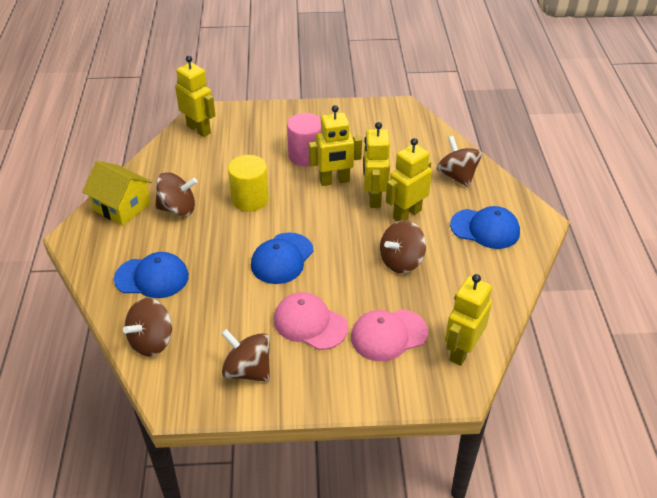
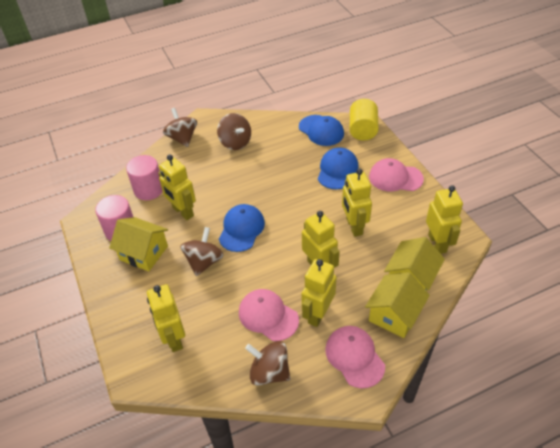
brown spinning top: [123,298,172,357] [155,172,197,216] [221,329,270,382] [380,221,426,273] [437,136,482,188] = 5 -> [163,108,197,147] [180,227,224,276] [217,113,251,150] [245,341,291,385] = 4
pink cap: [274,292,348,350] [351,309,428,361] = 2 -> [239,289,299,341] [325,326,385,388] [369,158,424,192] = 3
pink cylinder: [287,113,322,166] = 1 -> [95,195,133,241] [126,155,163,200] = 2
yellow house: [82,161,152,226] = 1 -> [109,217,168,271] [365,272,430,338] [384,237,445,291] = 3
yellow robot: [175,56,215,137] [309,105,362,186] [363,122,390,208] [386,138,432,222] [445,274,492,366] = 5 -> [147,284,185,352] [158,155,196,220] [302,211,340,268] [302,259,337,327] [342,169,372,237] [426,185,463,254] = 6

